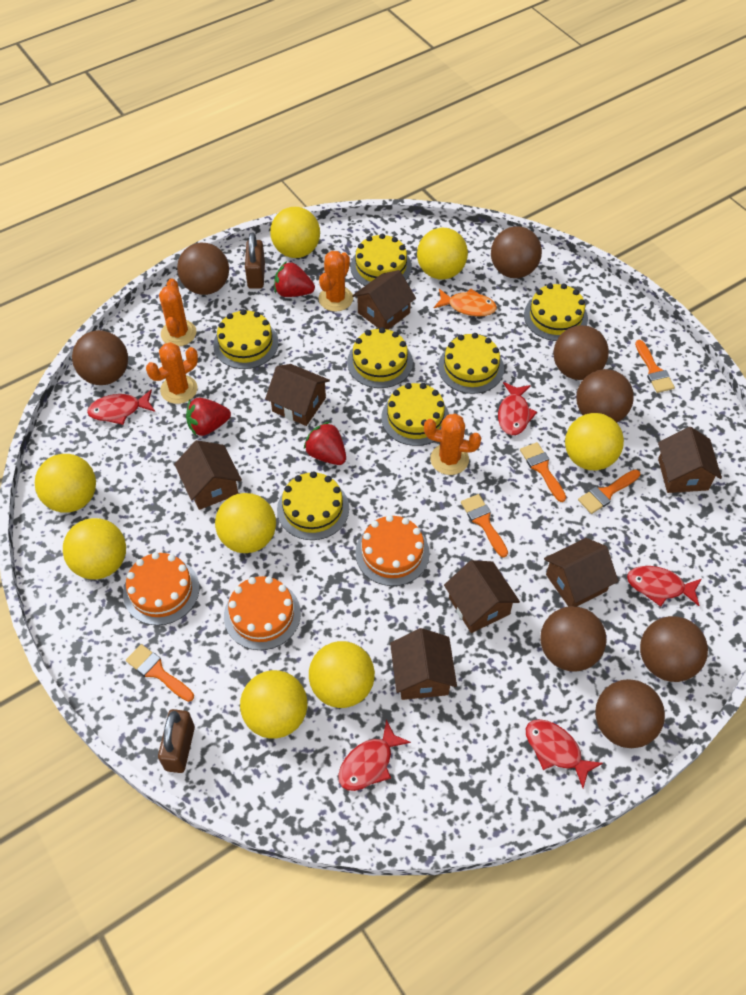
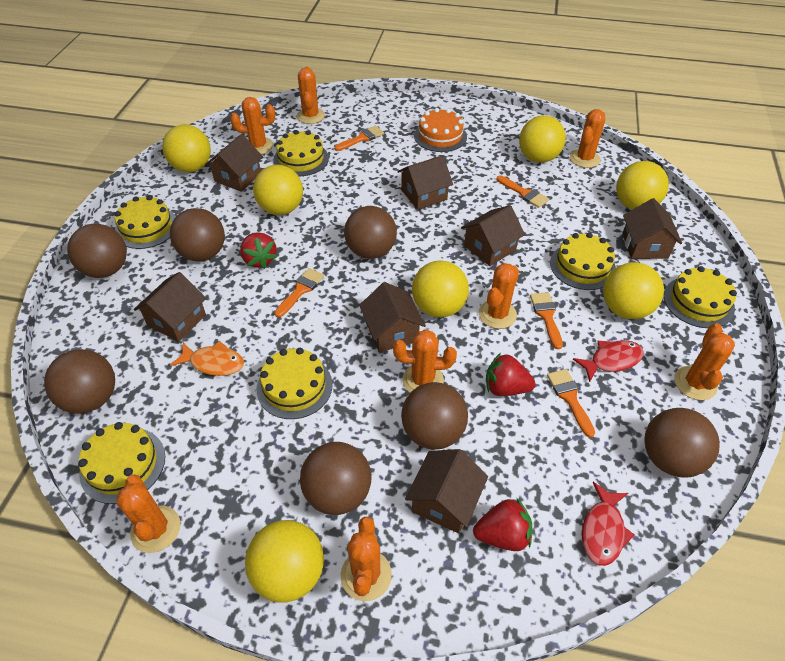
brown ball: [72,330,128,385] [177,243,229,295] [491,226,542,278] [541,606,606,672] [554,325,609,380] [576,369,634,422] [595,679,665,748] [640,616,708,682] = 8 -> [44,349,115,414] [67,224,127,278] [170,208,225,261] [300,442,372,515] [344,206,397,259] [401,382,468,450] [644,408,720,478] = 7
brown padlock: [158,709,195,773] [245,233,265,289] = 2 -> none = 0
orange cactus: [146,342,198,404] [159,278,196,346] [318,251,353,312] [424,414,481,475] = 4 -> [116,475,181,553] [230,97,275,154] [297,67,325,124] [341,517,392,601] [393,330,457,393] [479,263,519,329] [570,109,605,168] [674,323,735,400] = 8
orange cake: [123,552,199,625] [224,576,301,650] [355,515,430,586] = 3 -> [414,108,467,152] = 1
red fish: [87,389,155,425] [338,720,411,791] [498,382,537,435] [526,719,603,788] [627,566,702,607] = 5 -> [573,340,644,382] [582,482,634,566] = 2
yellow ball: [35,454,96,513] [63,518,126,580] [215,493,276,553] [240,670,307,738] [270,207,320,258] [309,641,375,708] [417,228,468,280] [565,413,624,470] = 8 -> [162,124,211,172] [245,520,324,603] [253,165,303,215] [412,261,469,318] [519,115,566,163] [603,262,664,319] [616,161,669,210] = 7
yellow cake: [213,309,279,369] [277,471,349,540] [347,327,413,388] [350,234,412,286] [381,383,449,446] [438,333,504,394] [524,283,588,341] = 7 -> [78,422,165,504] [115,195,176,249] [257,348,333,419] [273,130,329,176] [550,232,616,290] [664,266,737,328] = 6

